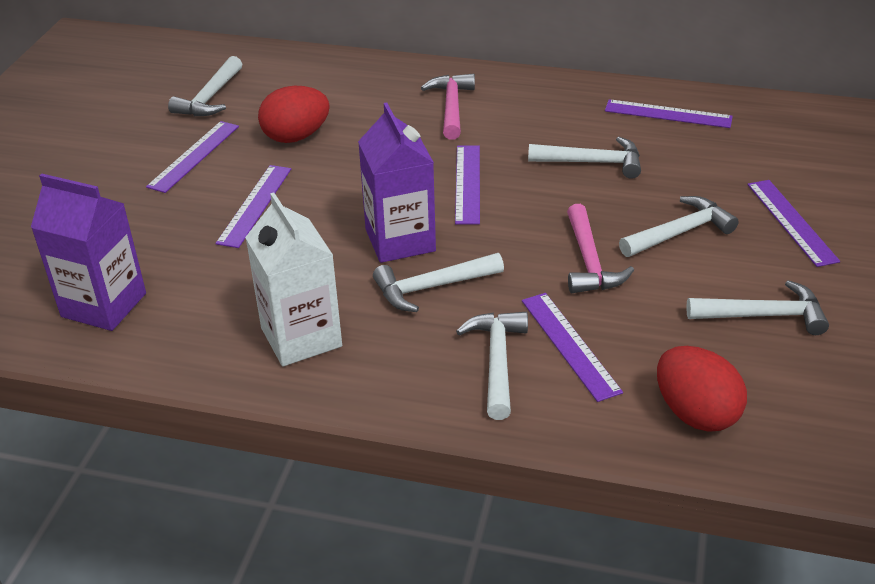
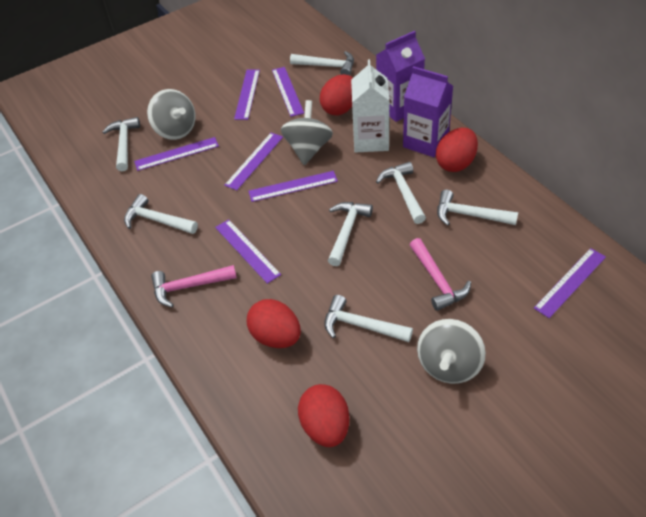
grey spinning top: none = 0 -> [147,89,196,140] [281,100,333,165] [417,319,486,384] = 3
purple ruler: [146,121,239,193] [215,165,291,248] [455,146,480,225] [522,293,623,402] [605,99,733,128] [747,180,840,267] = 6 -> [134,137,219,171] [215,219,281,284] [224,133,283,190] [234,70,260,120] [248,171,338,202] [272,67,304,117] [534,248,606,318] = 7
red egg: [258,86,330,143] [657,346,747,432] = 2 -> [247,299,301,348] [298,384,349,447] [320,74,353,116] [436,128,478,172] = 4
white hammer: [168,56,242,116] [373,253,504,312] [456,312,528,420] [528,137,641,179] [619,196,739,257] [686,280,829,335] = 6 -> [102,117,140,171] [124,194,198,234] [290,51,354,75] [324,295,413,342] [328,202,373,266] [376,162,426,224] [437,189,518,226] = 7

